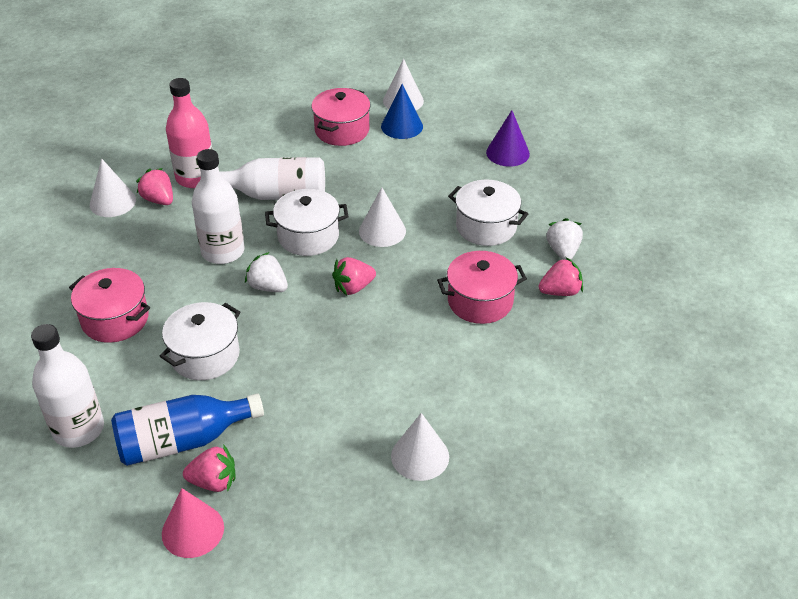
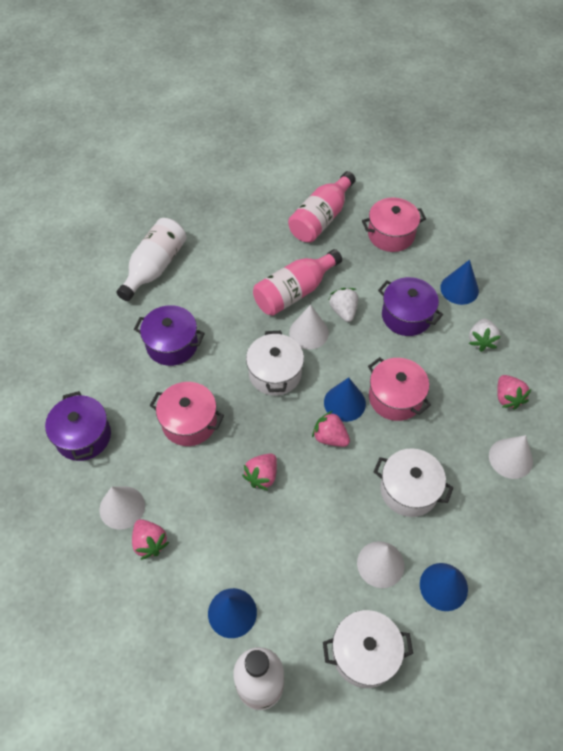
blue bottle: [111,394,264,466] = 1 -> none = 0
blue cone: [381,84,423,139] = 1 -> [208,588,257,638] [324,377,366,422] [420,563,468,611] [440,260,479,305] = 4
pink bottle: [166,78,212,188] = 1 -> [253,249,342,316] [288,171,356,243] = 2
pink cone: [162,488,224,558] = 1 -> none = 0
purple cone: [486,110,530,167] = 1 -> none = 0
purple pot: none = 0 -> [45,391,111,461] [134,305,205,366] [378,277,443,336] = 3
white bottle: [31,324,104,448] [192,149,245,264] [220,157,325,200] = 3 -> [116,218,187,301] [233,647,284,710] = 2

